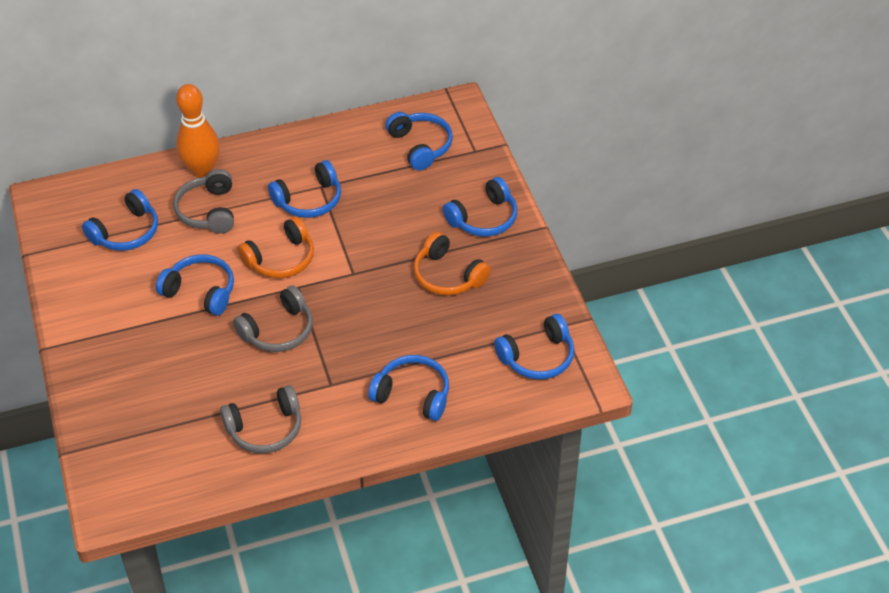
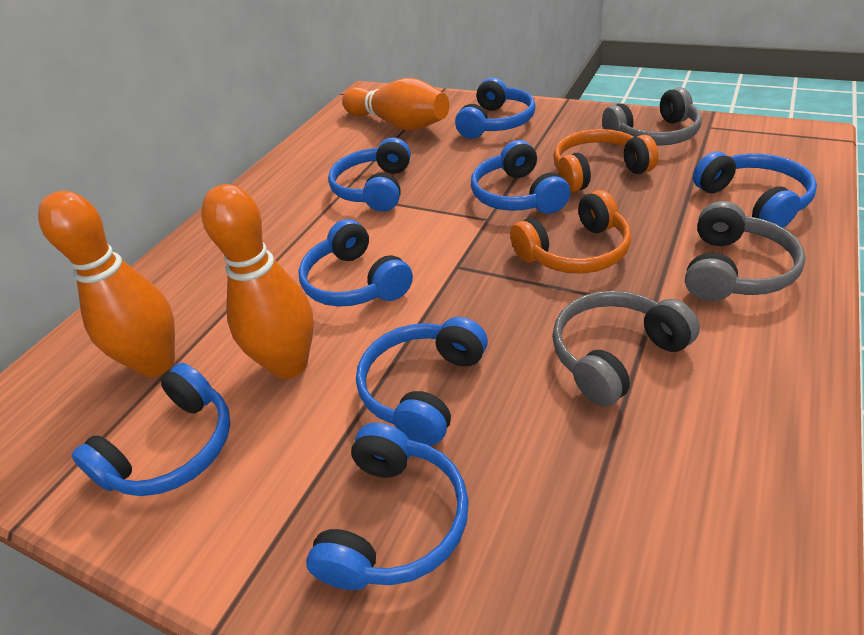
blue headphones: [82,189,158,251] [156,254,234,316] [268,160,341,218] [368,355,449,421] [385,112,453,170] [443,177,517,237] [494,314,574,380] = 7 -> [72,363,231,496] [298,219,413,307] [306,423,469,590] [328,137,411,212] [356,317,488,445] [455,78,536,139] [471,140,570,214] [693,151,817,228] = 8
orange bowling pin: [176,84,220,178] = 1 -> [38,191,175,377] [201,184,314,379] [342,78,449,131] = 3

